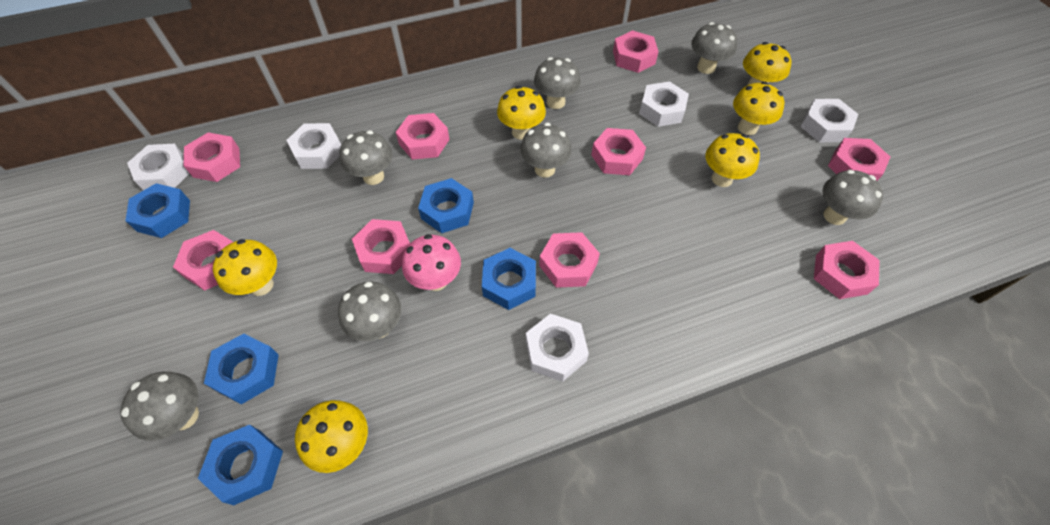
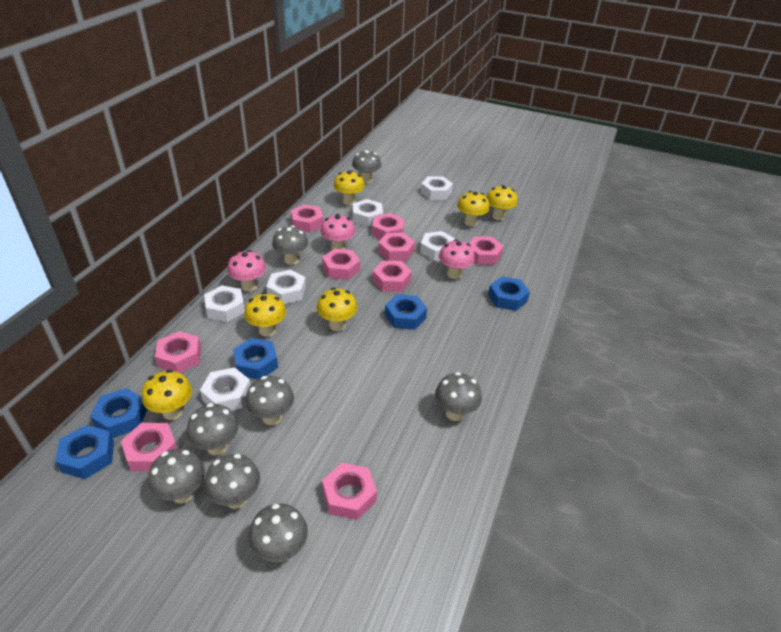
grey mushroom: [120,372,199,441] [338,281,401,341] [340,131,393,185] [520,123,572,178] [534,57,581,109] [691,22,737,74] [822,170,883,225] = 7 -> [148,449,205,504] [187,403,239,455] [204,454,260,509] [245,376,294,425] [249,503,308,562] [272,225,308,265] [352,150,381,184] [435,372,482,421] = 8
pink mushroom: [402,234,461,291] = 1 -> [227,250,266,291] [321,214,355,250] [439,239,475,279] = 3
white nut: [127,144,190,190] [287,123,341,169] [526,314,589,382] [639,81,689,127] [801,99,858,142] = 5 -> [200,367,251,411] [204,285,245,322] [266,269,306,304] [353,199,383,227] [420,231,455,261] [421,177,453,200] = 6

